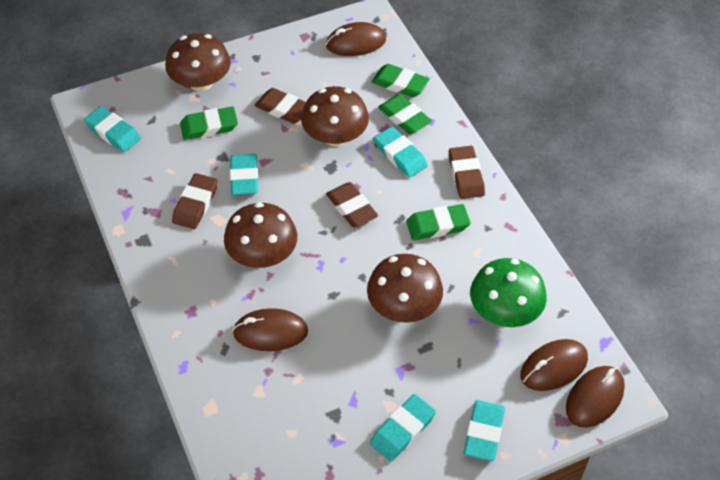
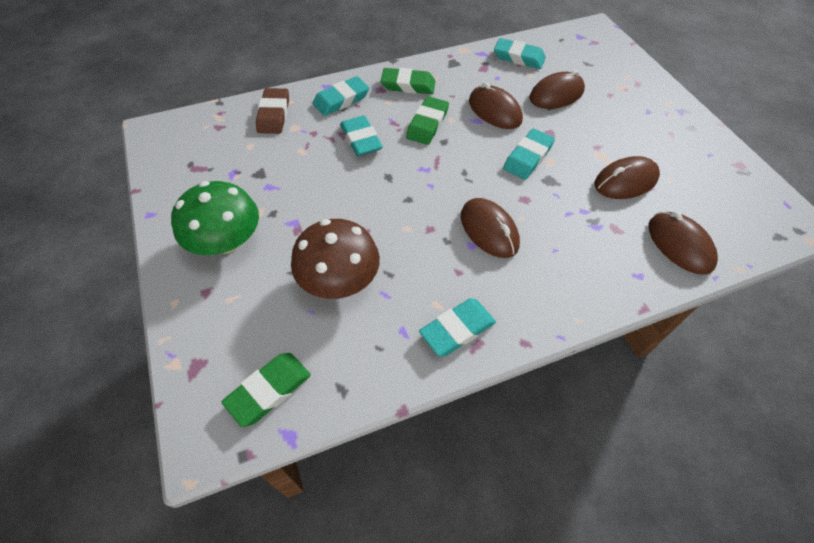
brown eraser: [172,173,218,229] [255,88,306,124] [326,182,378,228] [449,146,485,199] = 4 -> [256,88,289,134] = 1
brown mouse: [232,308,308,351] [326,22,386,56] [520,339,588,391] [566,366,625,428] = 4 -> [461,198,520,258] [469,82,523,129] [529,70,585,109] [595,156,660,199] [648,211,718,275] = 5
brown mushroom: [165,33,231,91] [224,202,297,268] [301,86,369,146] [367,254,443,323] = 4 -> [291,219,380,299] = 1
green eraser: [180,107,238,140] [371,64,430,97] [378,94,432,134] [406,204,471,240] = 4 -> [222,353,311,427] [381,68,435,94] [406,96,449,145] = 3

